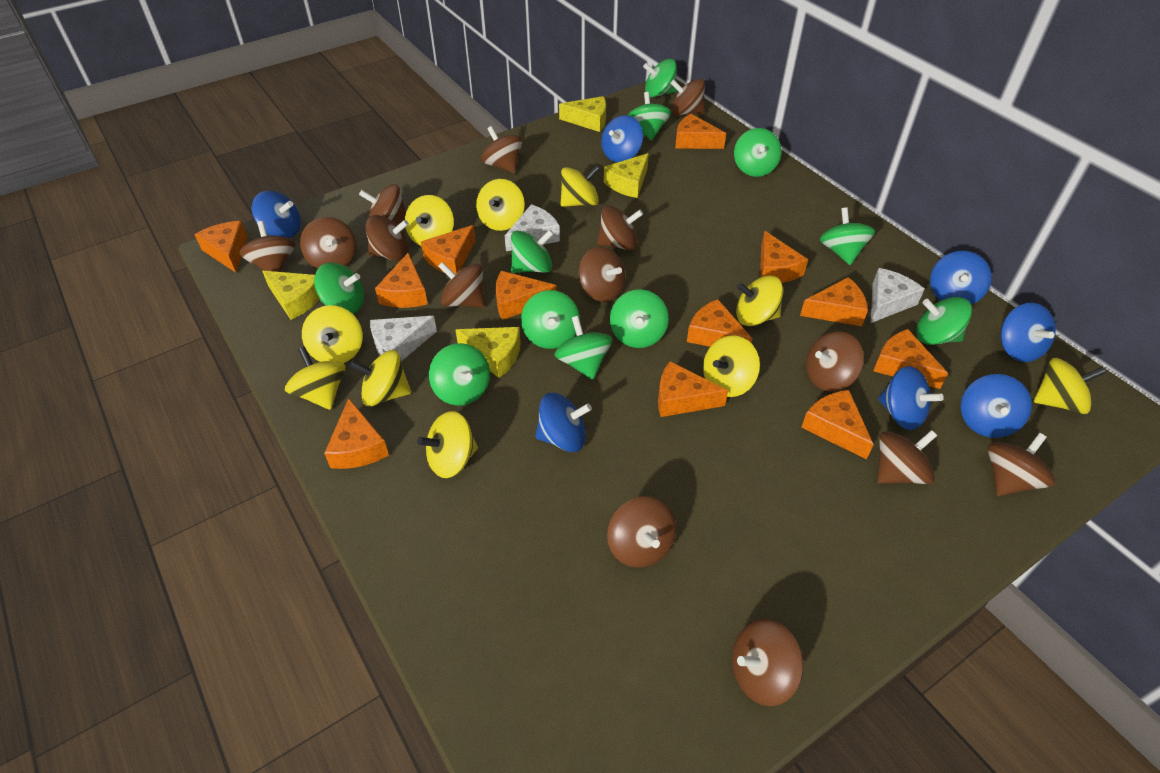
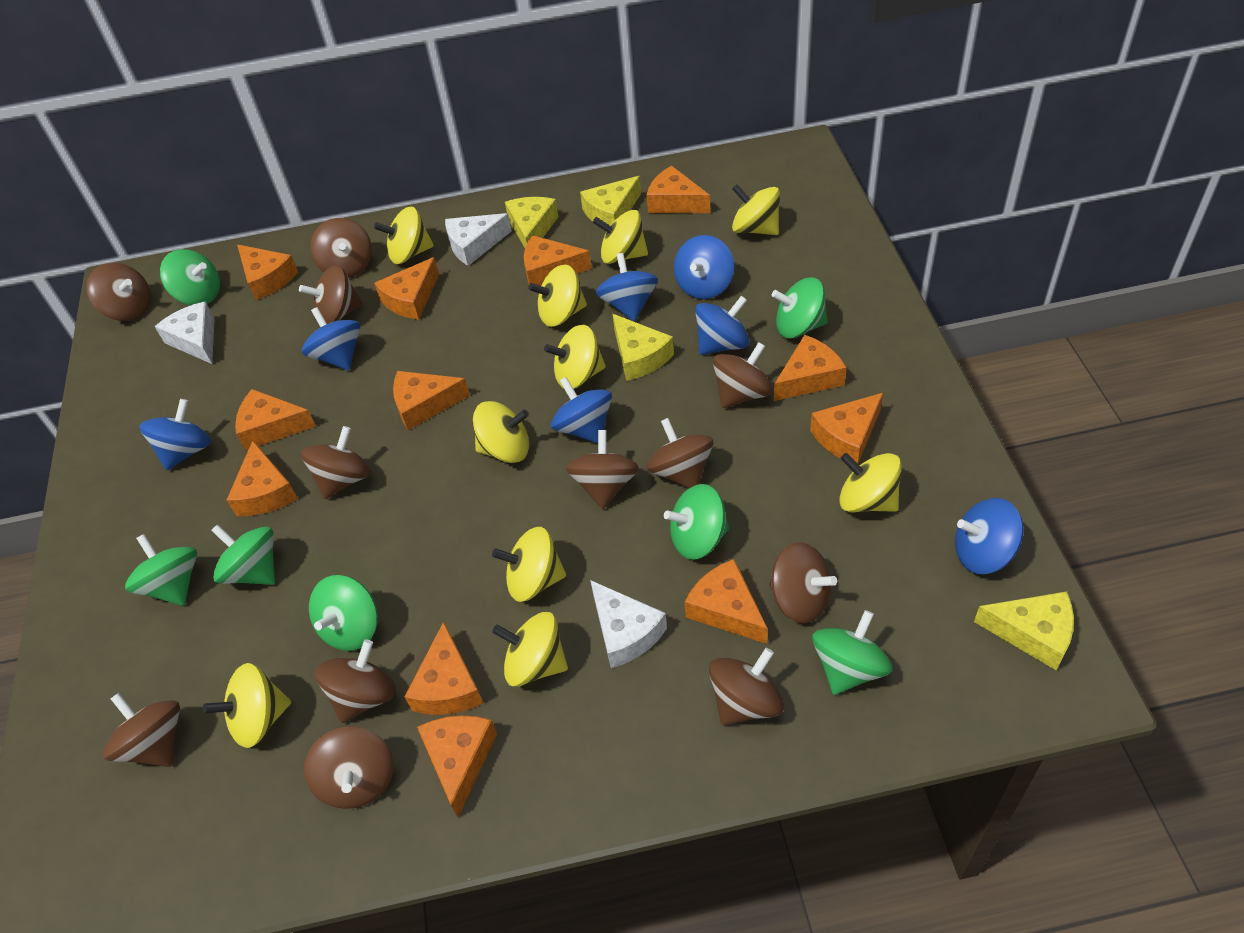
brown spinning top: [239,221,295,272] [300,217,356,269] [359,184,406,224] [366,215,409,261] [438,262,485,308] [481,126,523,173] [579,246,625,302] [597,205,643,250] [607,496,676,568] [670,79,705,115] [732,619,804,706] [806,331,864,391] [877,430,937,484] [988,433,1055,496] = 14 -> [86,263,151,321] [103,693,180,767] [299,265,363,324] [301,426,371,499] [304,726,394,809] [310,218,372,278] [315,640,396,723] [566,430,639,509] [646,418,713,489] [709,648,784,726] [713,342,773,408] [769,542,837,624] = 12
green spinning top: [314,263,364,314] [429,343,490,406] [511,229,554,273] [521,290,580,349] [554,316,613,380] [610,289,669,348] [628,92,671,141] [643,59,677,97] [734,128,782,177] [820,207,875,265] [916,297,972,345] = 11 -> [125,534,197,606] [160,249,220,305] [211,524,275,585] [309,575,378,651] [664,484,729,560] [772,277,828,338] [812,610,893,695] = 7

